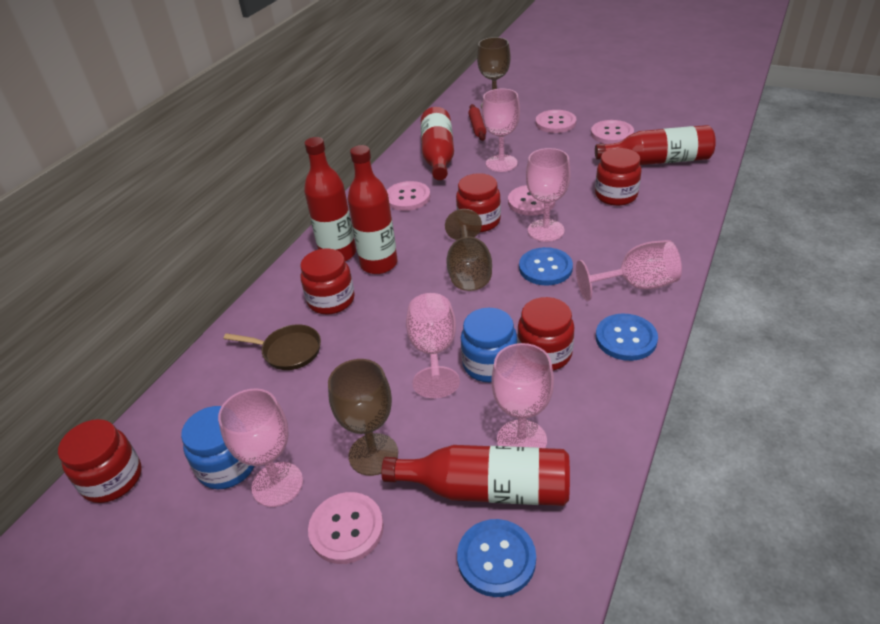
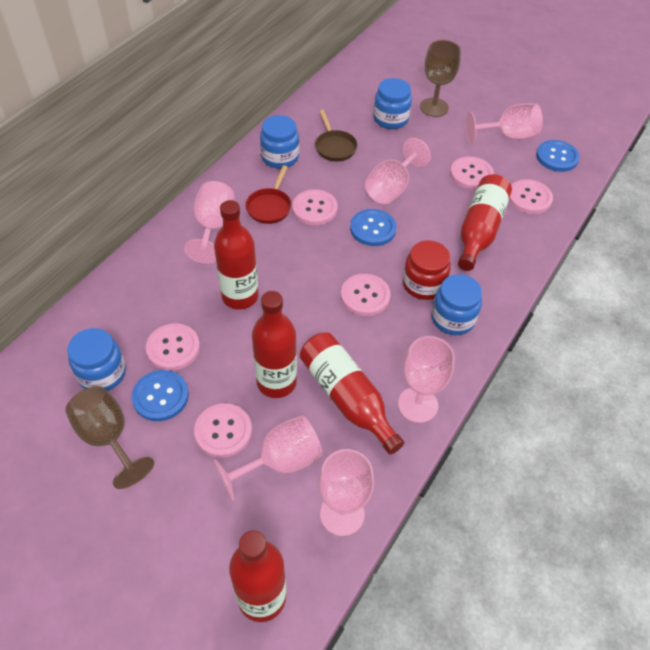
blue jar: [181,406,254,489] [461,308,518,382] = 2 -> [67,328,126,391] [260,115,299,168] [373,78,412,129] [431,274,482,335] = 4
brown goblet: [328,359,398,476] [445,209,492,291] [477,37,511,108] = 3 -> [65,386,154,489] [420,40,461,117] = 2
pink button: [308,492,384,564] [387,181,431,211] [508,185,555,216] [536,110,576,133] [591,120,634,144] = 5 -> [146,323,200,371] [194,403,252,458] [292,189,338,225] [341,274,391,316] [450,156,494,190] [509,179,553,214] = 6
red jar: [58,419,141,503] [300,249,355,315] [456,173,501,232] [517,297,574,370] [595,148,641,206] = 5 -> [403,240,451,300] = 1
red pan: none = 0 -> [245,165,291,224] = 1
red rolling pin: [468,104,486,141] = 1 -> none = 0

